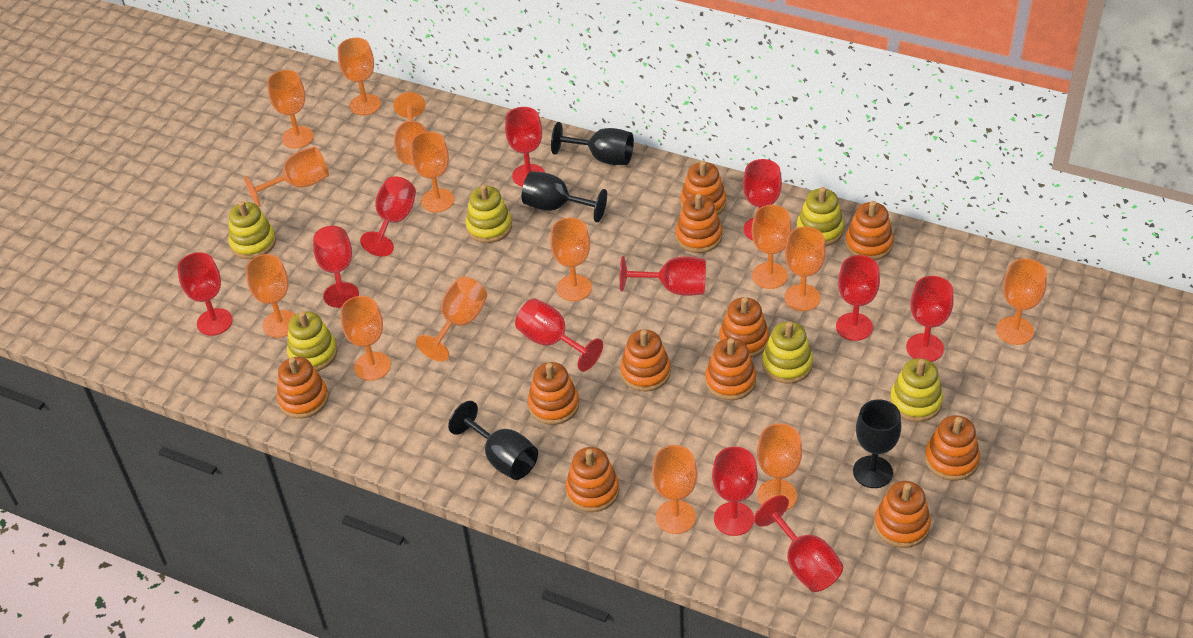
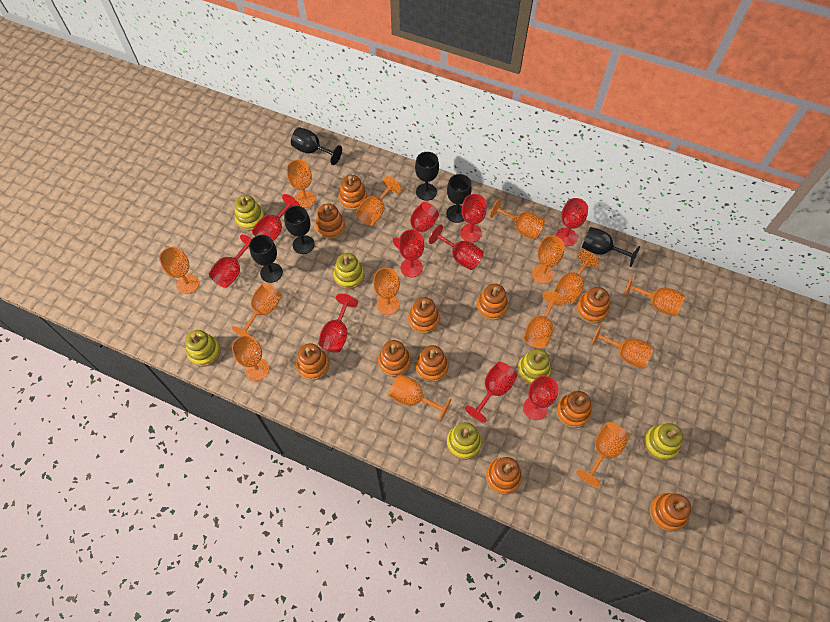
black goblet: [448,401,538,480] [522,171,607,222] [551,122,634,165] [853,399,901,488] = 4 -> [249,235,283,283] [284,206,315,254] [291,127,342,165] [415,152,439,201] [446,174,472,223] [582,227,640,267] = 6
red goblet: [177,252,233,336] [313,226,359,308] [360,176,416,257] [505,107,545,187] [515,299,603,372] [620,256,706,296] [712,447,758,536] [743,159,782,240] [754,495,843,592] [836,255,880,341] [906,276,954,362] = 11 -> [209,234,252,288] [252,194,300,241] [318,293,358,353] [393,202,439,249] [399,230,424,277] [429,224,484,270] [460,194,487,242] [465,362,517,422] [523,375,559,420] [555,198,588,246] = 10

